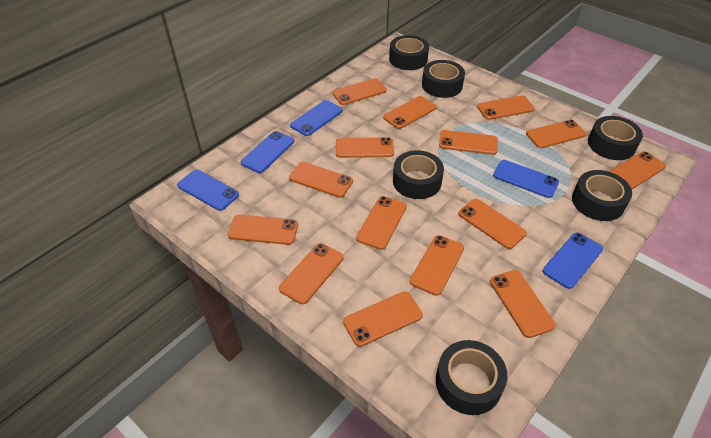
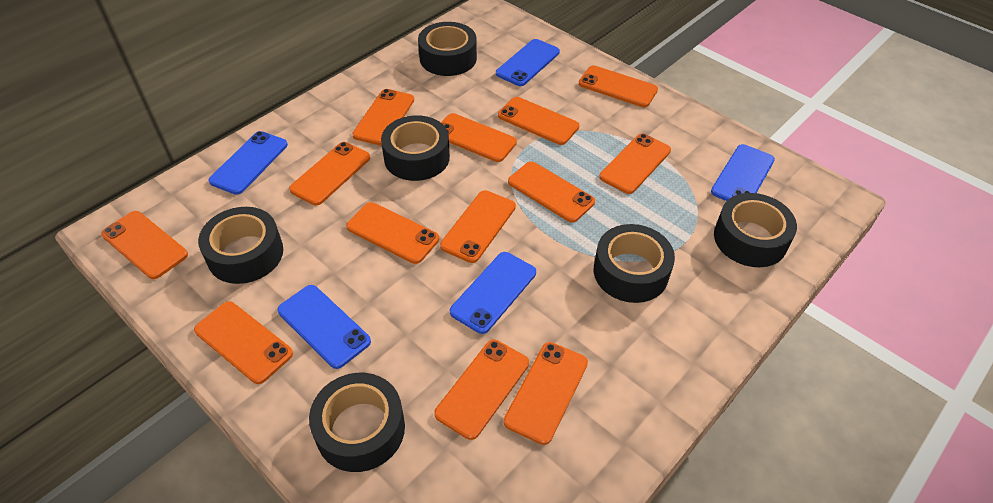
orange phone: [228,214,298,245] [279,243,343,304] [289,162,353,198] [332,78,387,105] [336,137,394,158] [343,291,423,347] [356,196,407,250] [383,96,436,129] [410,235,464,296] [439,130,498,155] [458,199,527,249] [477,96,535,120] [490,270,556,338] [526,120,586,148] [609,152,666,189] = 15 -> [101,211,188,279] [194,301,293,384] [289,142,370,205] [346,202,439,264] [352,89,414,146] [434,339,529,440] [440,190,516,263] [441,113,517,162] [498,97,579,145] [504,342,588,445] [508,162,595,223] [579,66,658,107] [599,133,671,194] = 13

